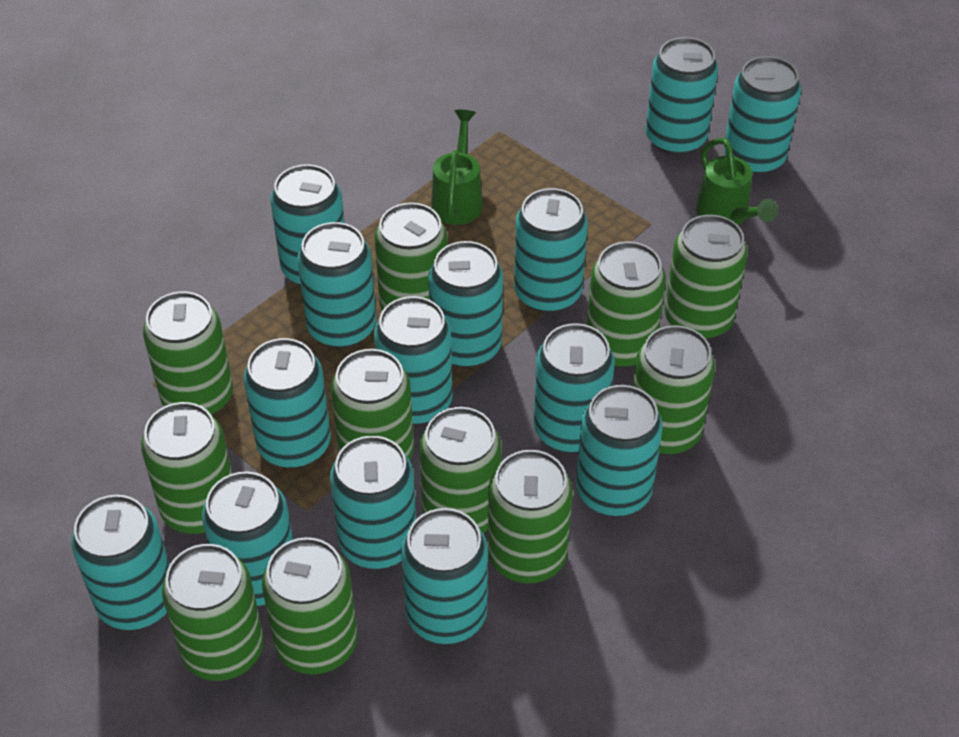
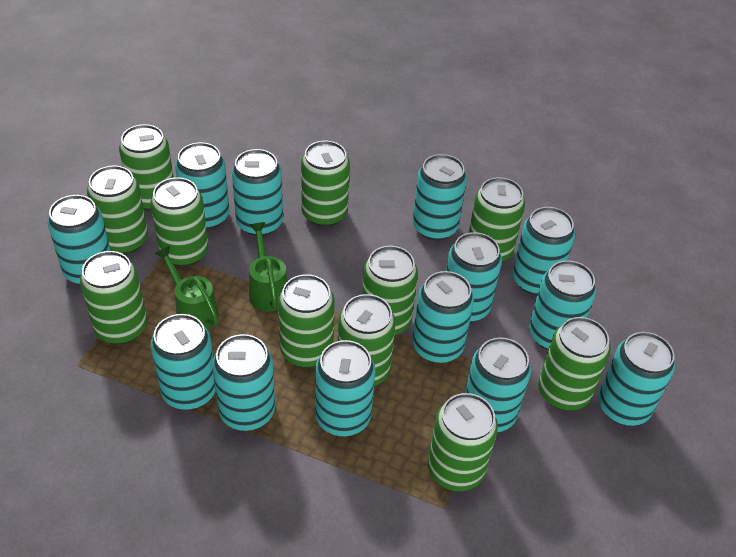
turquoise can: [71,495,170,630] [202,471,293,606] [243,338,331,468] [271,164,344,286] [297,222,376,348] [330,436,416,569] [374,296,452,425] [401,508,488,644] [428,241,503,368] [514,188,588,313] [533,323,615,453] [576,385,663,516] [645,37,718,155] [724,56,801,175] = 14 -> [47,195,111,285] [151,314,215,410] [175,142,229,229] [212,334,275,431] [232,149,283,236] [315,340,375,436] [412,271,474,363] [413,154,467,240] [446,232,502,322] [465,337,531,432] [512,207,575,295] [529,260,596,350] [598,332,675,426] = 13

